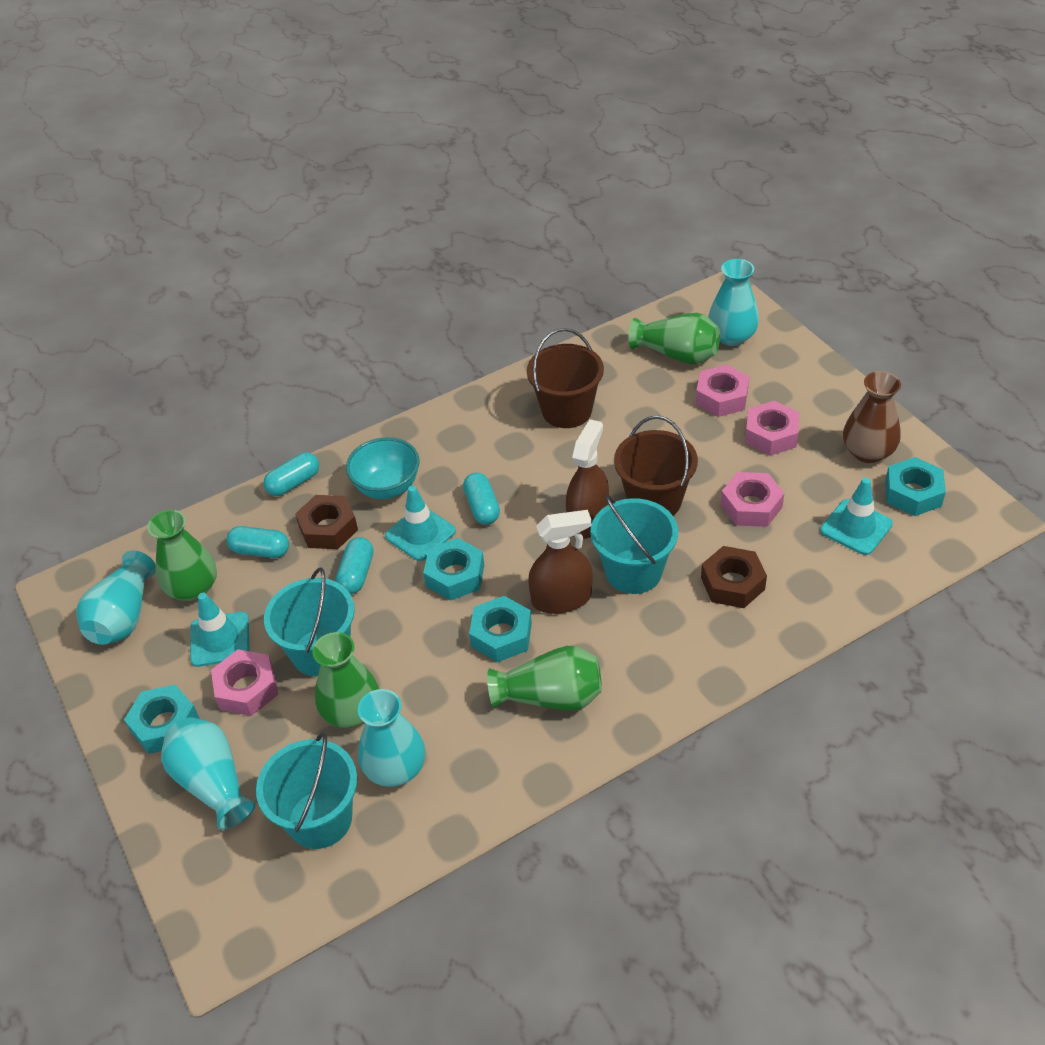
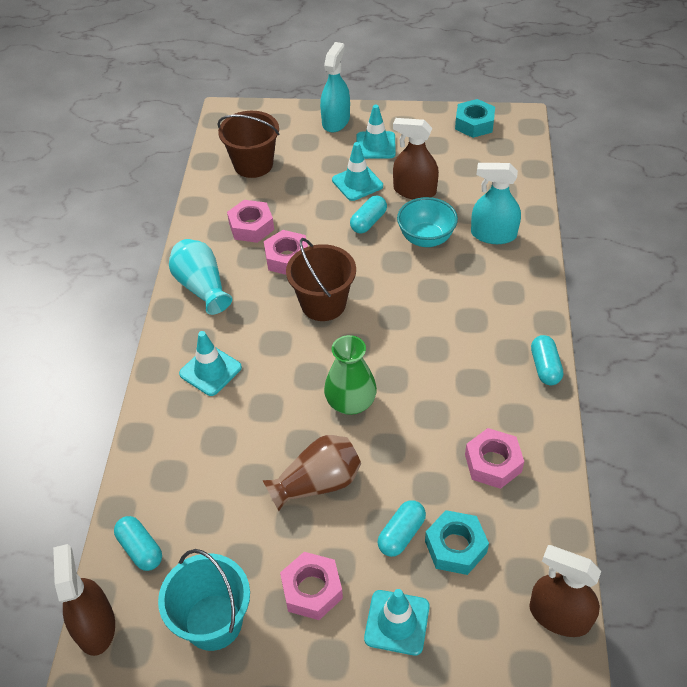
brown nut: [295,495,358,549] [701,546,767,608] = 2 -> none = 0
brown spray bottle: [528,510,593,614] [566,419,609,539] = 2 -> [53,544,115,656] [393,118,439,199] [529,545,601,637] = 3
green vase: [147,510,217,601] [313,632,379,728] [487,646,602,711] [629,313,720,364] = 4 -> [324,335,377,415] = 1
turquoise bucket: [256,732,357,849] [264,567,355,677] [590,495,678,594] = 3 -> [158,549,250,651] = 1
turquoise nut: [124,685,199,754] [423,538,484,601] [469,596,532,662] [885,457,946,516] = 4 -> [425,510,489,575] [455,99,495,138] = 2
turquoise spray bottle: none = 0 -> [320,42,350,132] [471,163,521,244] = 2
turquoise traffic cone: [190,593,250,667] [385,486,456,561] [820,478,893,555] = 3 -> [179,331,242,396] [332,142,383,201] [356,105,396,159] [364,589,430,655] = 4
turquoise vase: [76,550,156,645] [161,717,255,830] [358,689,425,787] [708,259,759,346] = 4 -> [169,239,232,315] = 1

